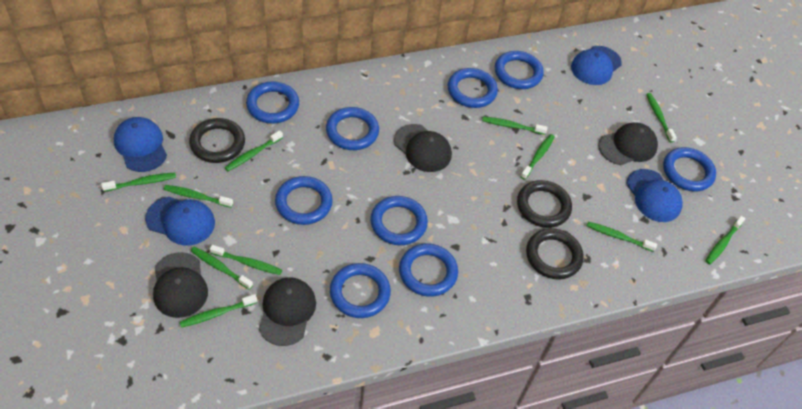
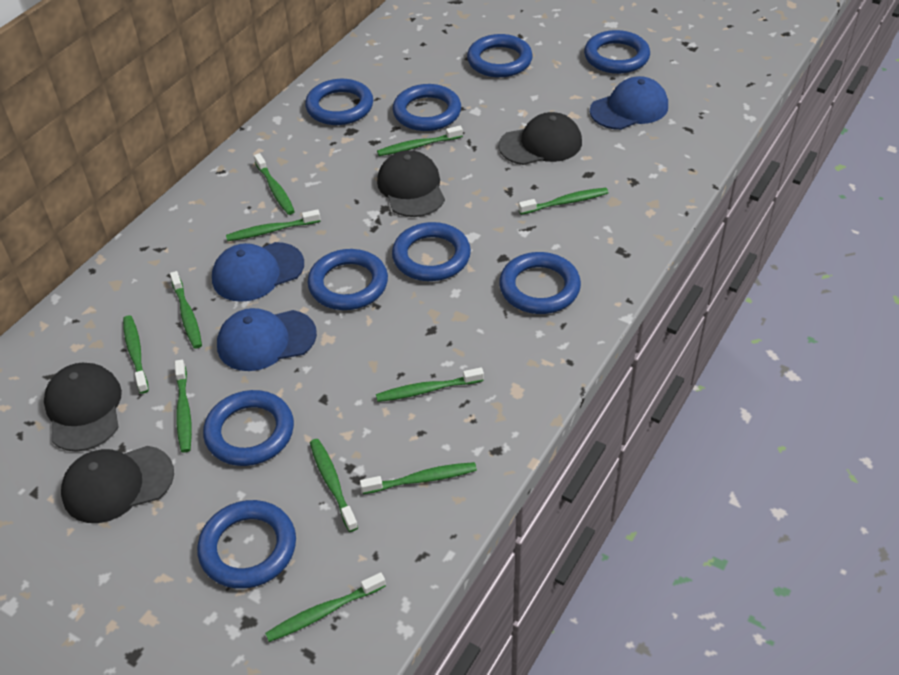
black ring: [189,118,245,163] [517,180,572,228] [526,228,584,279] = 3 -> none = 0
blue cap: [114,117,167,172] [145,197,215,245] [571,46,622,85] [626,169,683,222] = 4 -> [212,242,304,302] [217,308,317,371] [590,76,668,130] = 3

